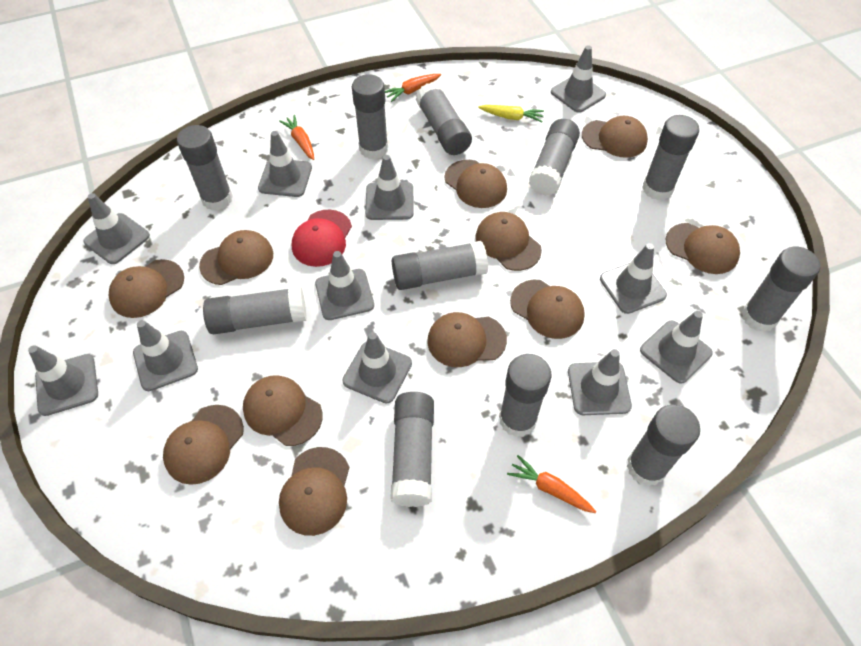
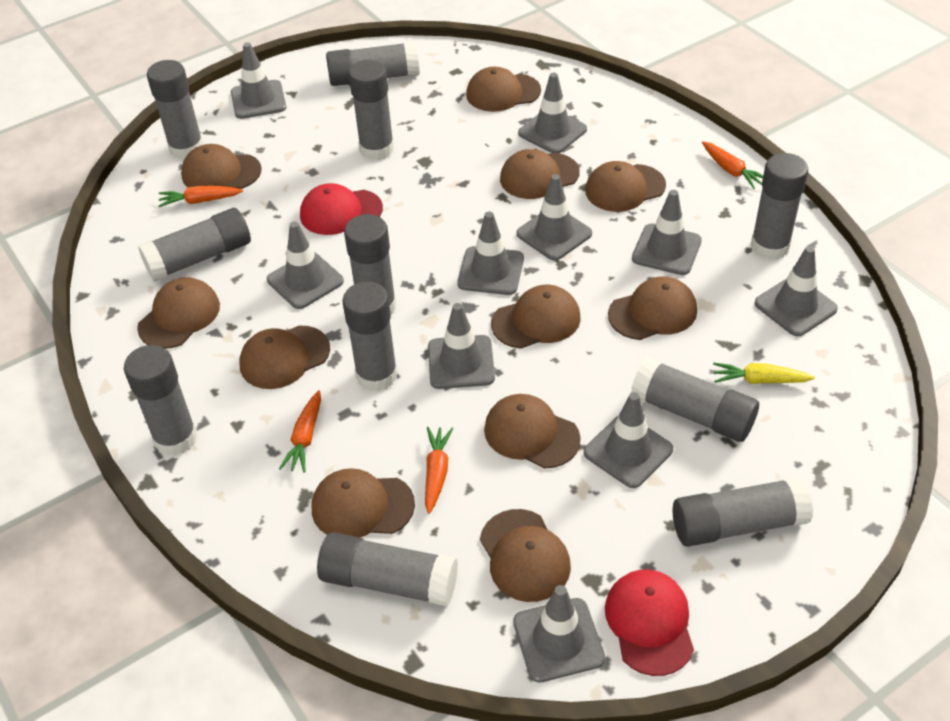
grey traffic cone: [28,345,98,416] [83,193,150,264] [133,320,198,391] [258,131,312,197] [315,251,374,320] [342,332,412,403] [365,155,413,220] [551,45,606,113] [568,349,632,415] [600,243,667,314] [640,311,713,384] = 11 -> [231,42,286,119] [267,221,344,309] [428,303,495,389] [457,211,524,295] [513,585,605,683] [516,174,592,261] [518,73,587,153] [584,392,673,488] [632,190,702,275] [755,246,838,336] = 10
orange carrot: [279,115,314,160] [385,74,441,102] [507,455,596,513] = 3 -> [158,186,243,207] [279,390,321,473] [425,427,453,514] [702,141,763,189] = 4
red cap: [292,209,352,267] = 1 -> [300,183,383,235] [605,570,694,676] = 2

